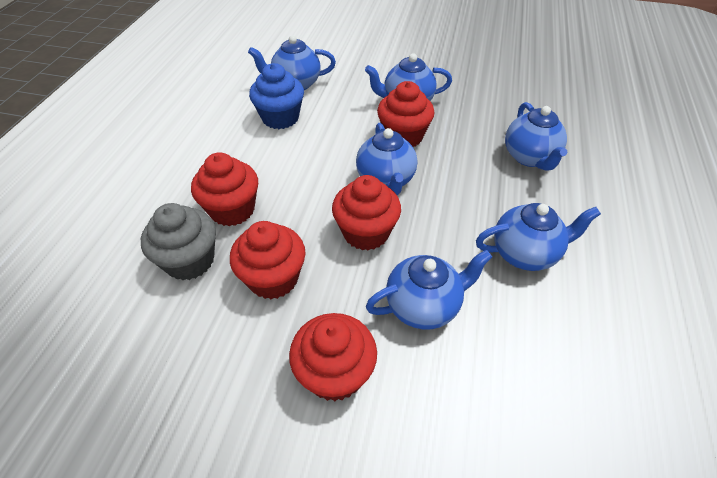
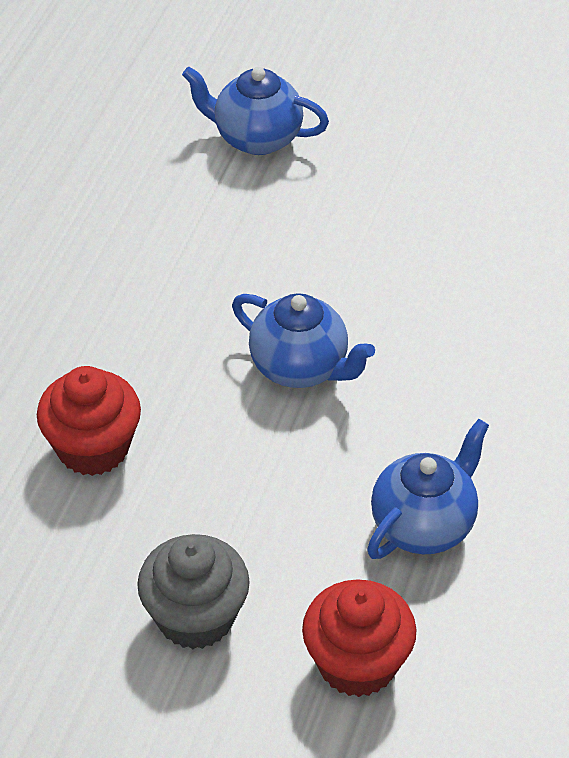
blue cupcake: [249,63,304,129] = 1 -> none = 0
blue teapot: [248,35,336,90] [356,123,417,195] [365,53,452,101] [366,250,492,329] [476,203,601,271] [505,102,567,171] = 6 -> [182,66,329,155] [232,293,375,388] [367,419,489,559] = 3
red cupcake: [191,152,258,226] [230,221,306,299] [289,313,377,401] [332,175,401,250] [377,81,434,147] = 5 -> [37,366,141,476] [302,579,417,697] = 2

